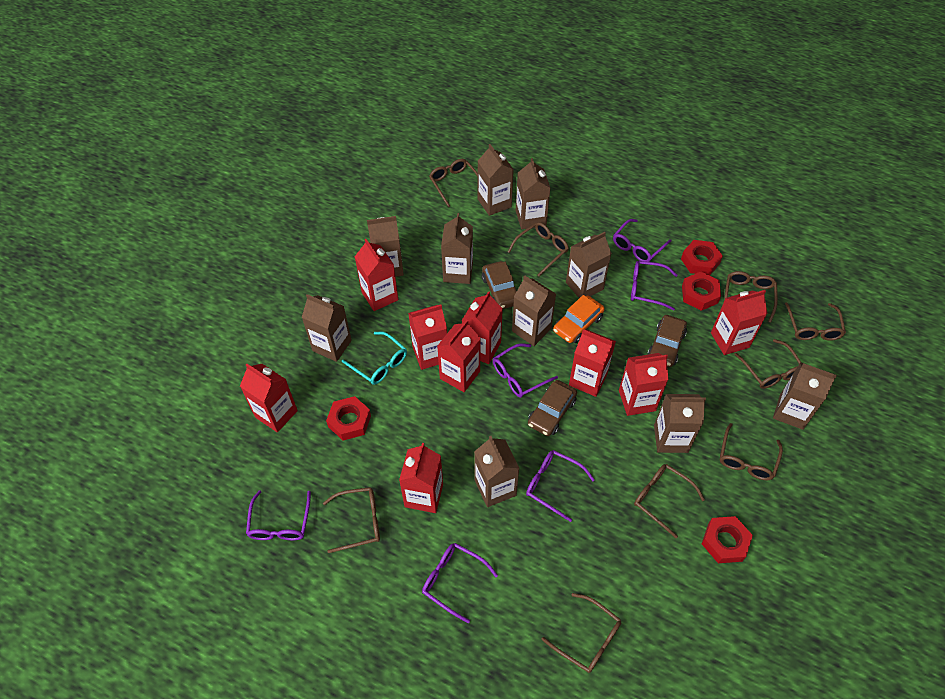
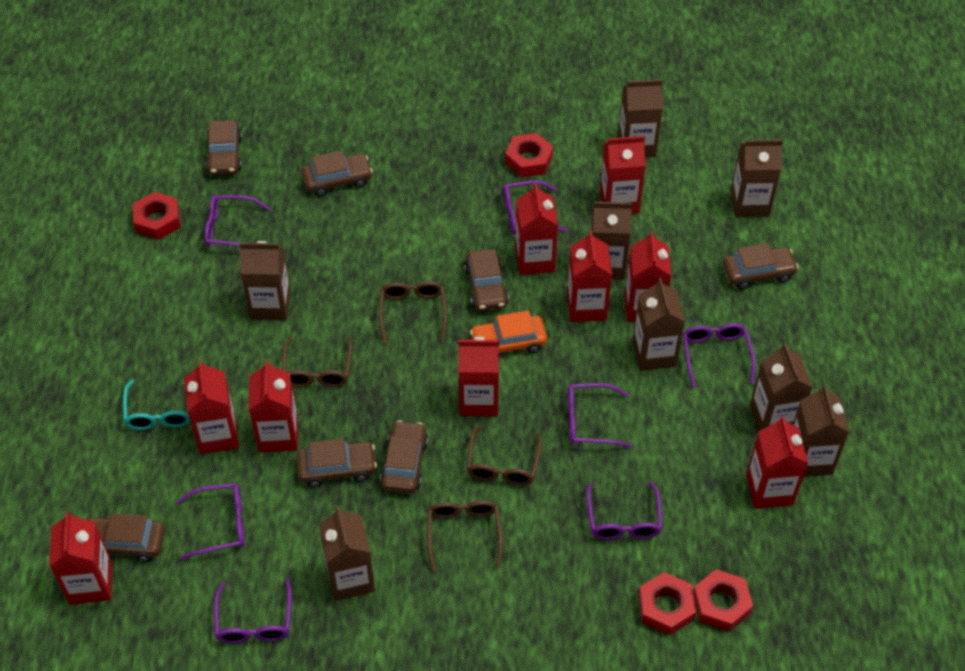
brown car: [482,261,517,309] [528,380,577,436] [647,315,687,367] = 3 -> [87,514,165,562] [206,120,242,175] [297,438,377,487] [301,151,373,197] [380,420,428,493] [464,249,509,311] [723,243,799,289] = 7
brown carton: [302,294,352,362] [367,216,404,277] [441,213,473,284] [474,436,519,507] [478,144,514,216] [512,275,556,346] [516,158,550,229] [566,232,612,298] [654,394,706,453] [773,362,837,430] = 10 -> [239,241,291,320] [319,507,375,601] [591,202,632,280] [618,79,663,158] [633,278,685,371] [731,139,783,218] [750,343,812,431] [793,385,849,477] = 8
brown glasses: [323,487,380,553] [429,159,478,207] [508,222,569,277] [542,593,621,673] [634,464,705,538] [720,423,783,480] [724,271,778,323] [734,339,802,389] [785,303,846,341] = 9 -> [282,337,352,387] [379,281,447,343] [427,500,503,572] [466,425,542,486] = 4
purple glasses: [246,490,311,540] [422,543,498,623] [493,343,558,398] [526,450,595,522] [613,219,671,262] [631,261,678,310] = 6 -> [177,483,245,560] [205,195,270,246] [214,579,292,644] [503,180,567,235] [568,383,632,447] [586,482,662,540] [683,323,756,388] = 7

